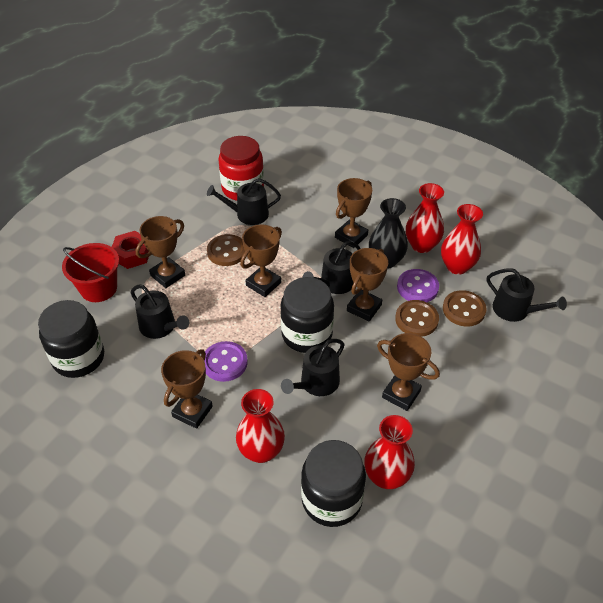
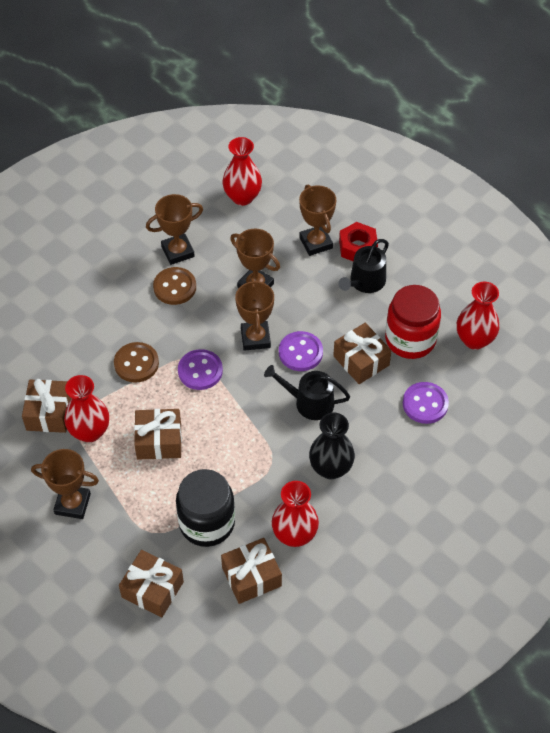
black jar: [38,300,104,378] [280,277,334,353] [301,440,366,527] = 3 -> [176,469,235,547] = 1
black watering can: [131,284,189,339] [207,178,281,225] [281,339,345,396] [303,241,361,294] [487,268,567,322] = 5 -> [264,365,350,420] [338,239,389,293] = 2
brown button: [207,234,245,266] [395,300,439,337] [443,290,487,326] = 3 -> [114,342,159,383] [153,267,196,305] = 2
brown gift: none = 0 -> [22,379,72,433] [119,550,184,618] [134,409,182,460] [221,538,282,604] [333,323,391,384] = 5
brown trophy: [136,216,185,288] [161,349,213,429] [240,225,282,297] [335,178,372,248] [347,248,388,322] [377,333,440,411] = 6 -> [31,449,99,519] [146,194,203,265] [230,228,280,288] [235,278,274,351] [299,185,336,256] = 5
purple button: [204,341,248,382] [397,269,439,302] = 2 -> [178,349,223,390] [279,331,323,371] [403,382,449,424] = 3
red bucket: [62,243,119,302] = 1 -> none = 0

